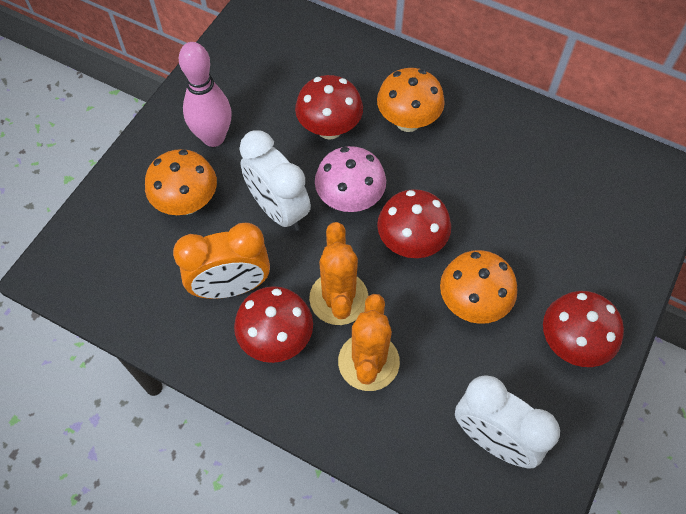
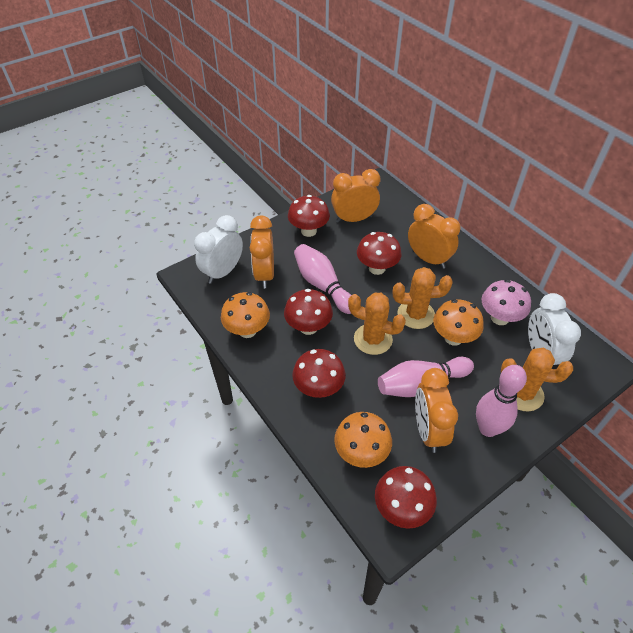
orange cactus: [309,222,369,325] [338,294,400,391] = 2 -> [348,293,406,355] [393,267,453,329] [501,348,573,412] = 3
orange clock: [173,223,270,299] = 1 -> [250,215,274,288] [331,169,380,223] [408,204,461,269] [415,368,458,453] = 4
pink bowling pin: [179,42,232,147] = 1 -> [294,244,351,314] [378,357,474,397] [476,365,527,437] = 3
red mushroom: [234,286,313,363] [295,75,363,140] [377,189,451,258] [543,291,624,367] = 4 -> [284,289,333,335] [288,195,330,237] [292,349,346,398] [357,232,401,275] [375,466,437,529] = 5

